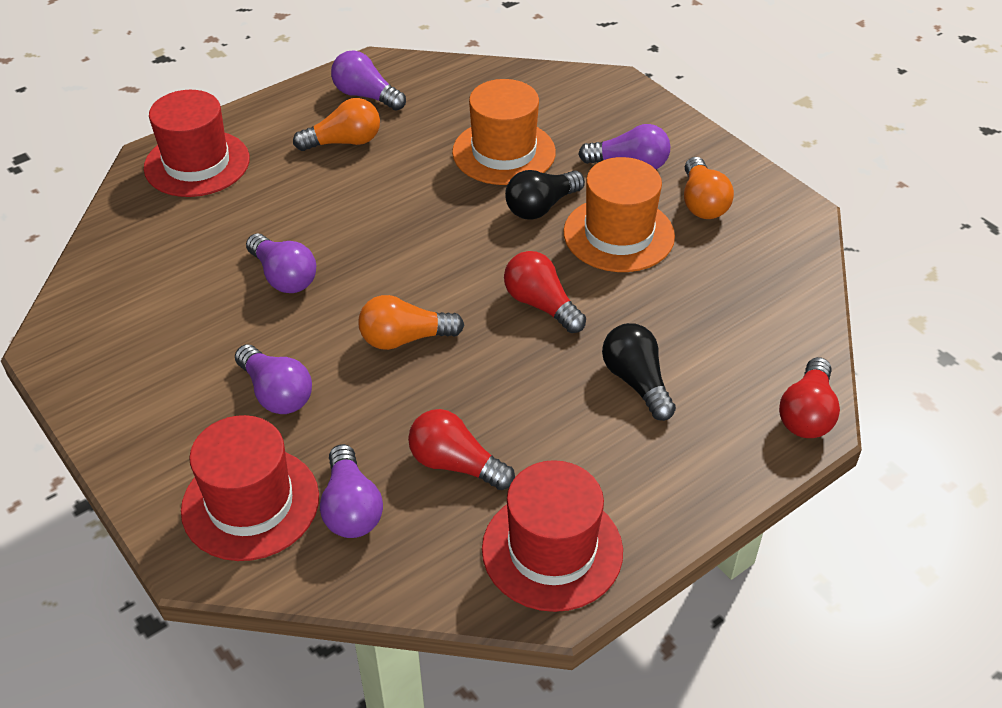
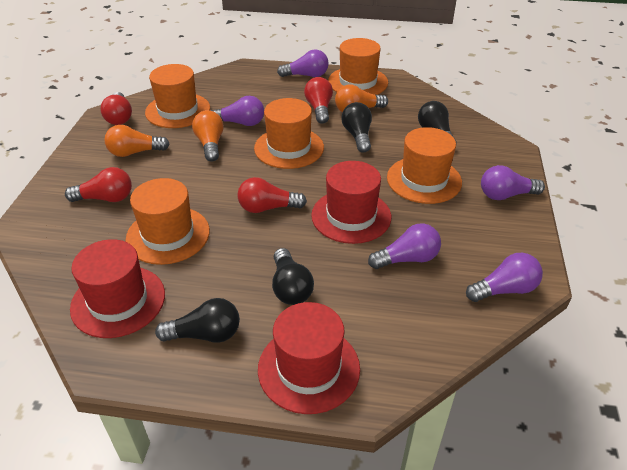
black light bulb: [505,170,585,220] [602,323,676,421] = 2 -> [155,298,240,343] [272,248,314,305] [341,102,372,153] [418,101,457,143] = 4
orange hat: [452,79,556,185] [564,157,675,272] = 2 -> [126,178,210,265] [145,64,210,128] [254,98,324,169] [328,38,388,95] [387,127,462,204] = 5
red light bulb: [408,409,515,490] [504,251,586,333] [779,357,840,438] = 3 -> [65,167,132,202] [100,92,132,125] [238,177,307,213] [304,77,333,124] = 4

